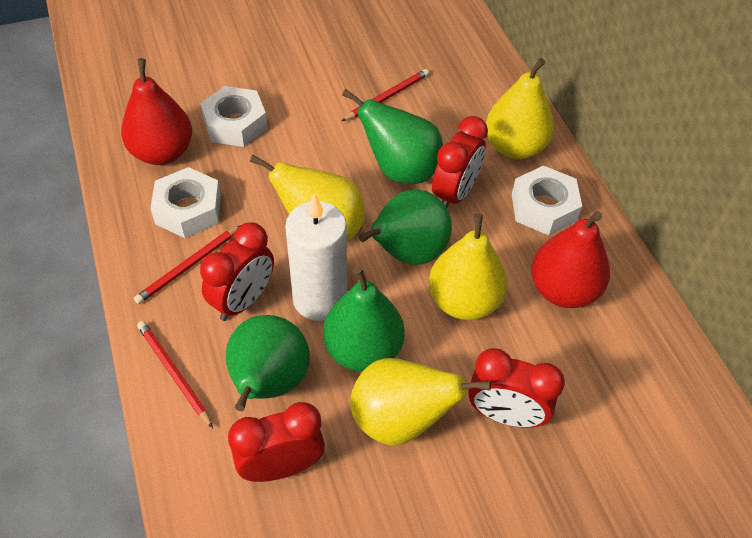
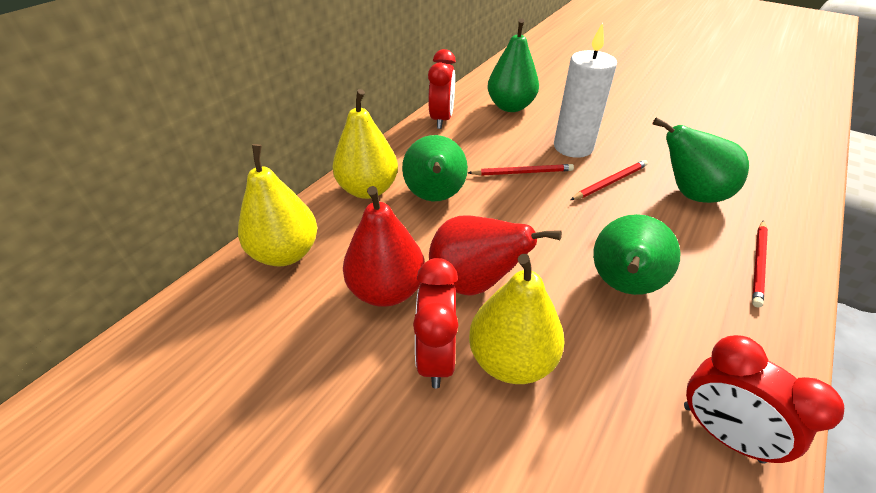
red clock: [200,222,274,321] [228,402,325,482] [432,116,488,208] [468,348,565,428] = 4 -> [413,258,458,388] [428,49,456,129] [684,335,844,463] = 3
white nut: [150,167,221,238] [200,86,268,147] [512,166,582,235] = 3 -> none = 0
yellow pear: [250,155,365,242] [350,358,491,446] [429,213,507,320] [486,58,554,159] = 4 -> [238,144,317,266] [332,89,398,199] [469,254,564,384] = 3

